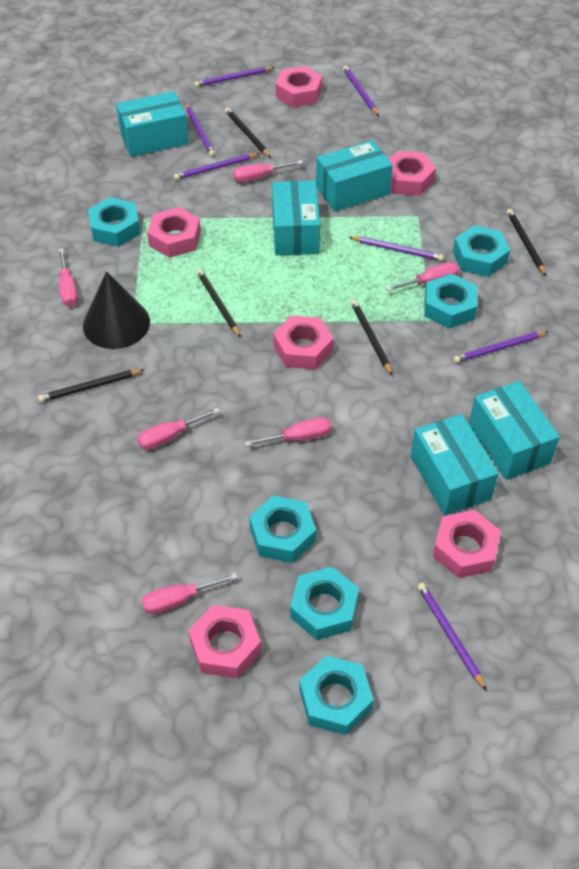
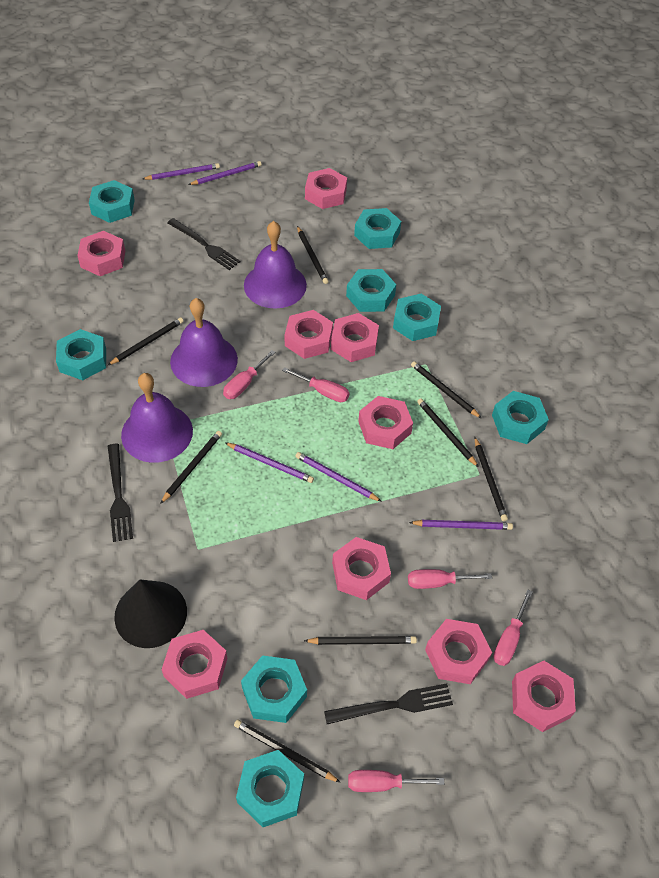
black fork: none = 0 -> [108,444,133,542] [167,218,240,270] [324,683,453,724] = 3
black pencil: [38,369,145,402] [196,269,240,337] [225,108,271,158] [351,300,392,375] [507,209,546,276] = 5 -> [107,318,184,366] [160,431,222,504] [234,719,341,783] [297,226,329,284] [304,636,417,645] [411,361,482,419] [417,398,479,467] [475,437,508,521] = 8
pink nut: [147,207,201,258] [188,605,261,678] [273,316,333,370] [276,66,322,107] [389,151,436,196] [433,510,501,578] = 6 -> [77,231,125,276] [162,630,227,699] [285,310,333,359] [305,168,347,209] [331,313,379,362] [332,537,391,600] [358,396,413,449] [425,619,492,684] [512,661,576,732] = 9
pink screwdriver: [58,249,78,306] [137,408,220,450] [142,573,238,614] [233,160,303,182] [245,417,331,447] [386,262,460,291] = 6 -> [223,350,275,399] [282,367,349,402] [348,770,444,792] [408,569,492,589] [493,590,533,666] = 5
purple bell: none = 0 -> [121,373,193,463] [170,298,238,387] [244,221,307,309] = 3
purple pencil: [174,153,259,180] [186,103,215,157] [194,67,275,87] [343,66,379,116] [349,236,444,261] [417,583,487,691] [453,331,549,363] = 7 -> [143,163,220,180] [188,161,262,185] [225,442,314,483] [295,452,382,502] [409,520,513,530] = 5
turquoise box: [116,91,188,157] [272,180,320,255] [316,140,393,212] [411,414,499,516] [469,381,560,480] = 5 -> none = 0
turquoise nut: [88,197,141,247] [249,495,316,563] [290,567,359,640] [299,656,374,735] [424,274,477,329] [453,225,510,277] = 6 -> [56,329,106,380] [89,180,135,223] [236,750,304,827] [241,655,307,723] [346,269,396,312] [354,208,401,249] [393,294,441,341] [492,391,549,444] = 8

